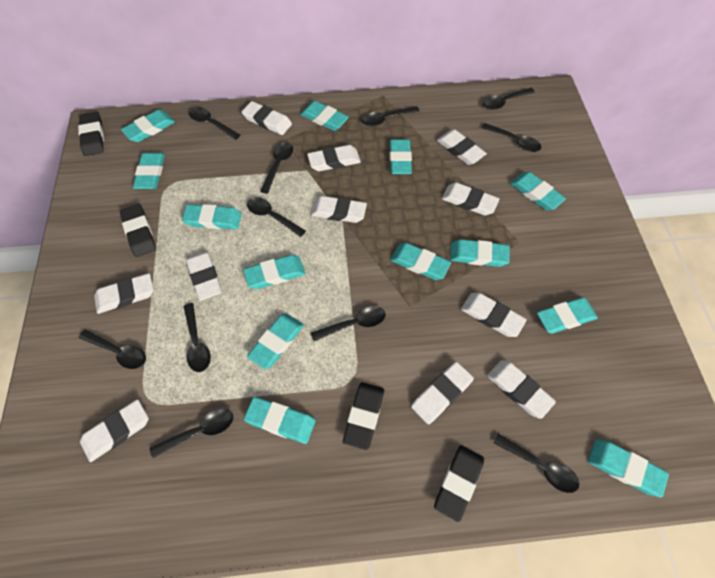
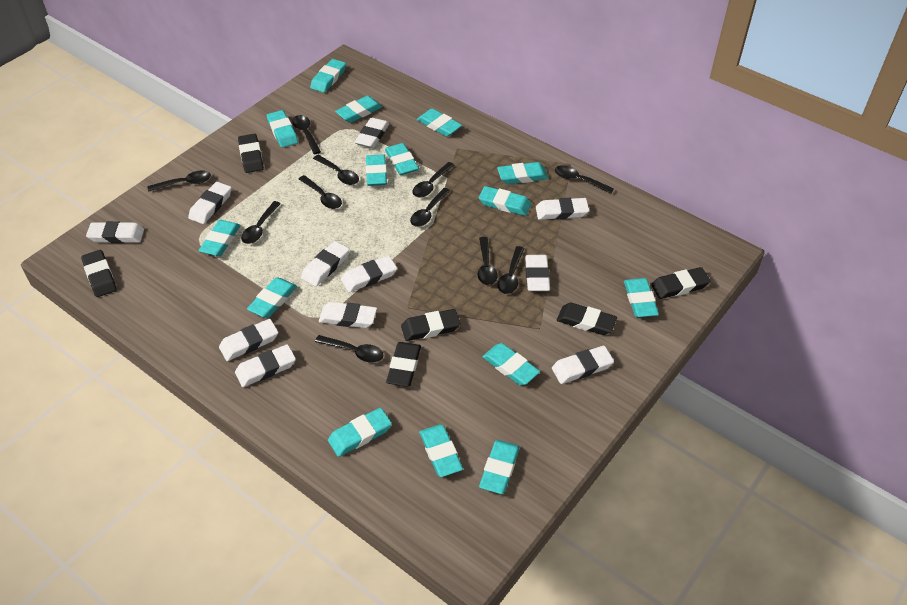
black eraser: [78,112,104,156] [120,204,156,257] [343,382,384,450] [434,445,484,522] = 4 -> [81,250,117,297] [238,134,264,173] [386,342,421,387] [401,309,460,341] [557,303,617,335] [651,267,710,299] = 6
turquoise eraser: [121,110,175,142] [133,153,165,189] [182,204,242,229] [243,255,305,289] [244,397,316,444] [247,314,304,369] [300,101,349,131] [389,139,412,174] [390,243,451,280] [450,239,510,267] [510,172,566,210] [537,297,598,334] [588,439,669,497] = 13 -> [199,220,240,256] [247,277,297,318] [267,110,298,148] [310,59,346,93] [328,408,392,457] [335,95,382,123] [366,154,387,186] [385,143,419,175] [417,108,462,137] [419,424,463,477] [479,186,531,216] [479,440,520,494] [482,343,540,386] [497,162,548,184] [624,278,659,317] = 15

